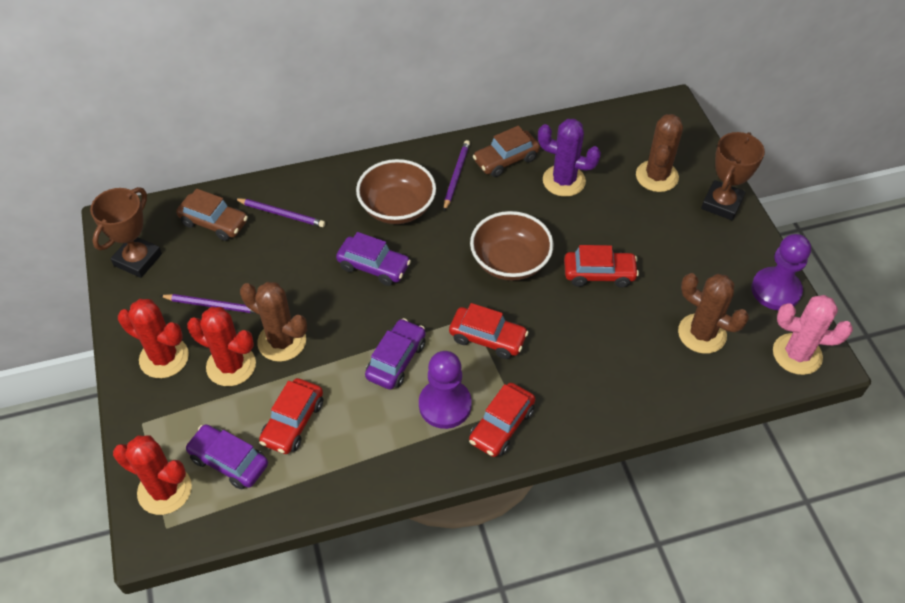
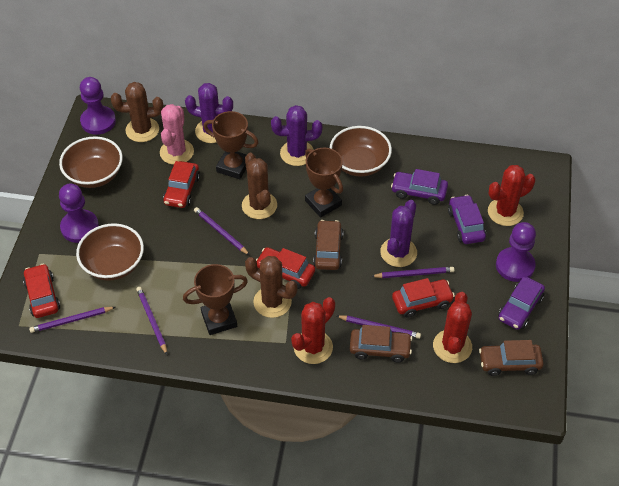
brown bowl: [356,159,436,224] [470,211,554,281] = 2 -> [59,136,123,188] [76,223,144,281] [330,126,392,177] = 3
brown car: [176,189,248,241] [473,126,540,177] = 2 -> [313,220,343,270] [350,325,412,362] [479,340,544,376] = 3
brown trophy: [90,187,162,278] [701,132,765,220] = 2 -> [183,264,248,335] [203,111,259,179] [305,148,343,217] = 3
purple cactus: [538,119,601,197] = 1 -> [185,83,233,143] [271,105,322,166] [380,200,417,267] = 3
purple pawn: [419,351,472,429] [751,234,811,310] = 2 -> [59,184,99,243] [80,77,116,135] [496,222,536,282] = 3
purple pencil: [160,294,257,314] [235,198,325,227] [444,140,470,211] = 3 -> [29,307,115,333] [136,287,167,355] [194,207,250,255] [337,315,421,339] [371,267,455,278] = 5

